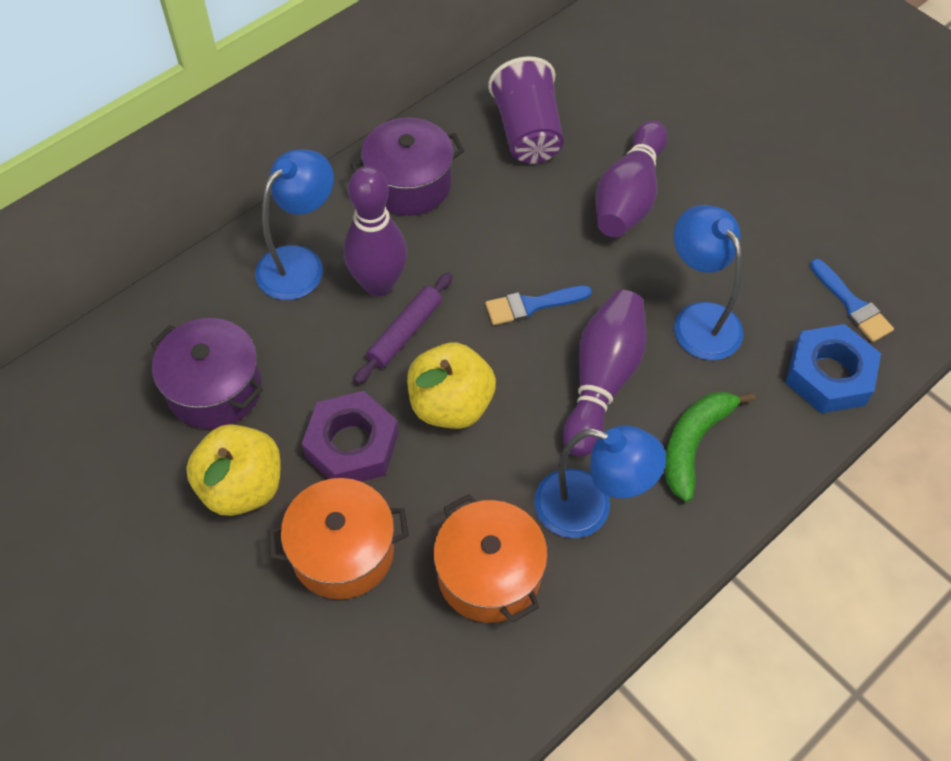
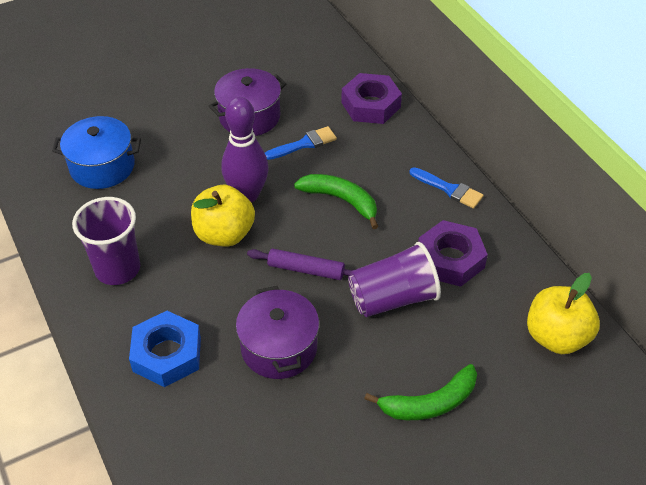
blue lamp: [255,149,334,300] [534,425,666,538] [674,205,743,360] = 3 -> none = 0
blue pot: none = 0 -> [52,116,141,189] = 1
green banana: [665,391,755,502] = 1 -> [294,174,378,229] [364,364,477,420] = 2
orange pot: [268,478,409,599] [433,494,548,623] = 2 -> none = 0
purple bowling pin: [344,166,407,296] [563,290,646,457] [595,121,668,237] = 3 -> [221,97,269,202] = 1
purple cup: [488,56,564,164] = 1 -> [72,197,140,285] [348,242,441,317] = 2
purple nut: [302,391,398,482] = 1 -> [341,73,402,124] [418,220,488,287] = 2

